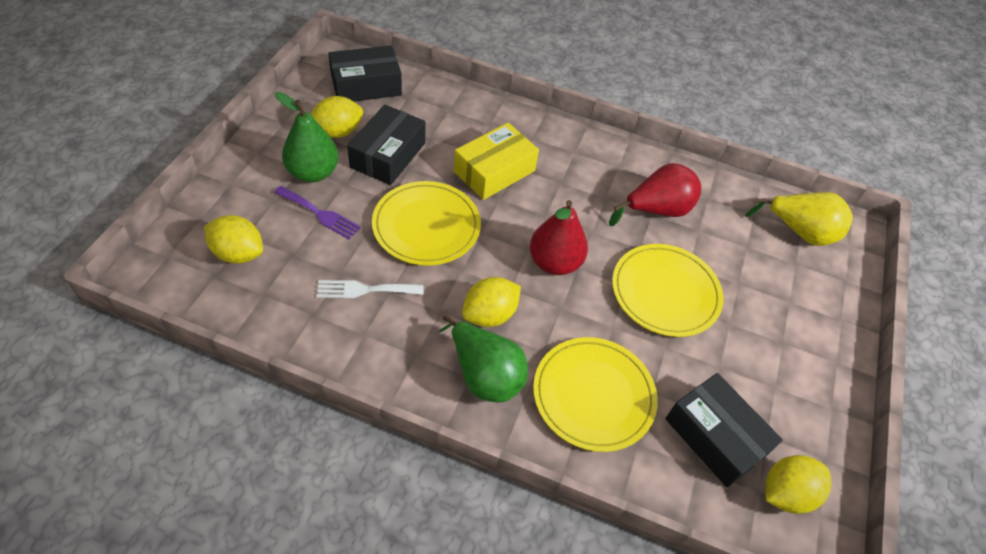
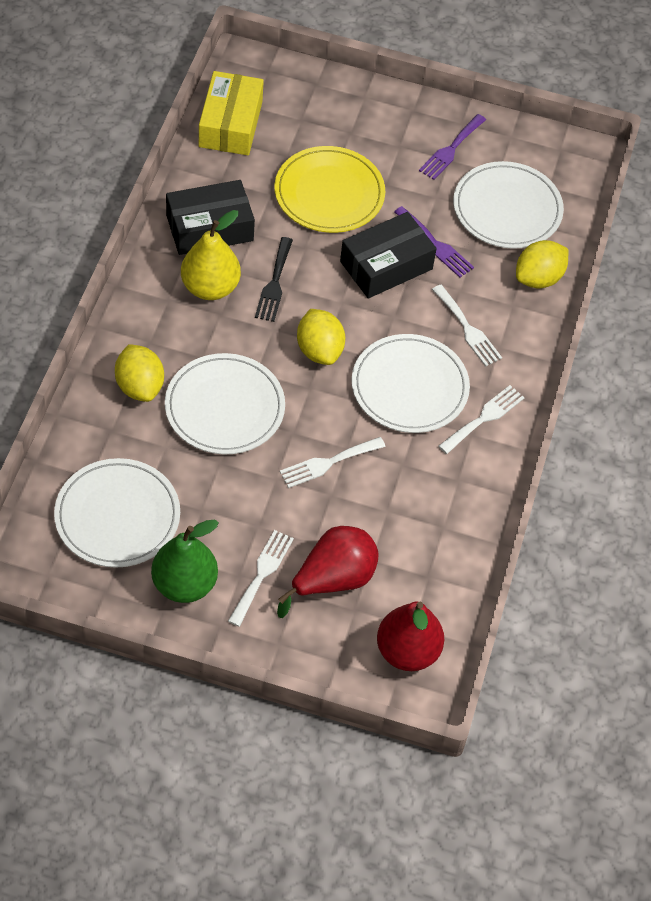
black box: [328,45,402,101] [347,105,426,185] [665,373,783,488] = 3 -> [166,180,255,255] [340,212,437,298] = 2
black fork: none = 0 -> [255,237,293,322] = 1
green pear: [275,92,339,182] [439,314,528,403] = 2 -> [151,519,219,603] = 1
purple fork: [274,186,361,239] = 1 -> [394,206,474,278] [419,114,486,180] = 2
white fork: [316,280,424,298] = 1 -> [228,530,294,627] [280,437,386,488] [432,285,502,366] [438,385,525,454] = 4
white plate: none = 0 -> [54,458,180,568] [165,353,285,454] [351,334,470,433] [453,161,564,249] = 4
yellow lemon: [204,215,263,264] [311,96,363,138] [462,277,521,327] [765,455,831,514] = 4 -> [115,344,164,402] [297,309,345,365] [516,240,568,288] = 3
yellow plate: [372,181,481,266] [533,337,658,452] [612,244,724,337] = 3 -> [274,146,385,233] = 1

